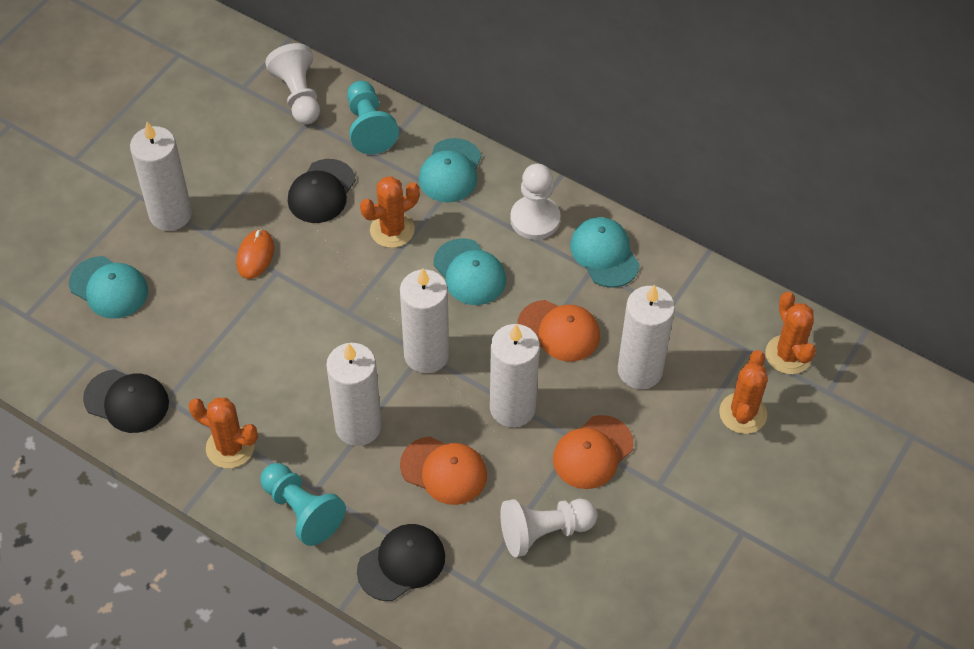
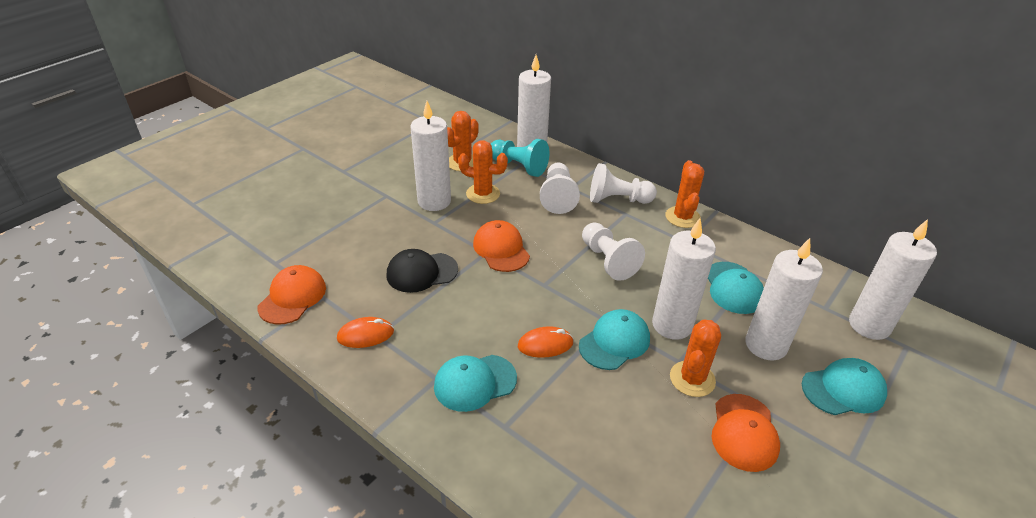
black cap: [83,369,169,433] [288,159,356,223] [357,524,445,601] = 3 -> [387,249,458,293] = 1
orange mouse: [237,229,274,279] = 1 -> [337,317,394,348] [518,326,574,358] = 2
turquoise pawn: [261,463,346,546] [347,81,399,154] = 2 -> [491,139,549,177] = 1

